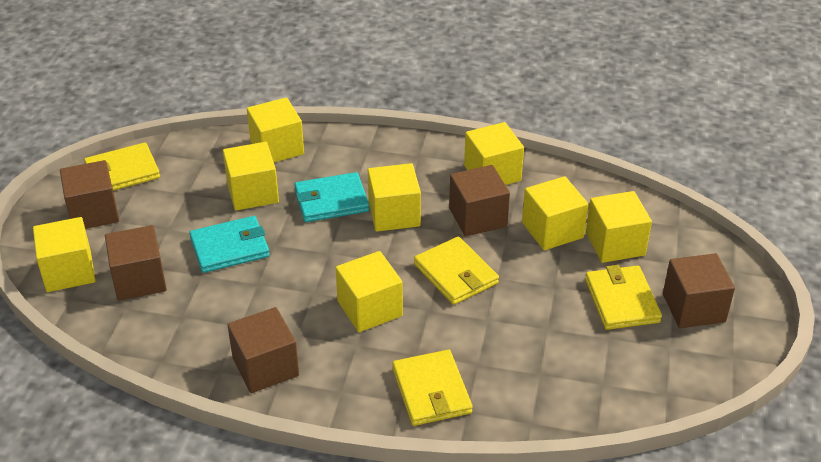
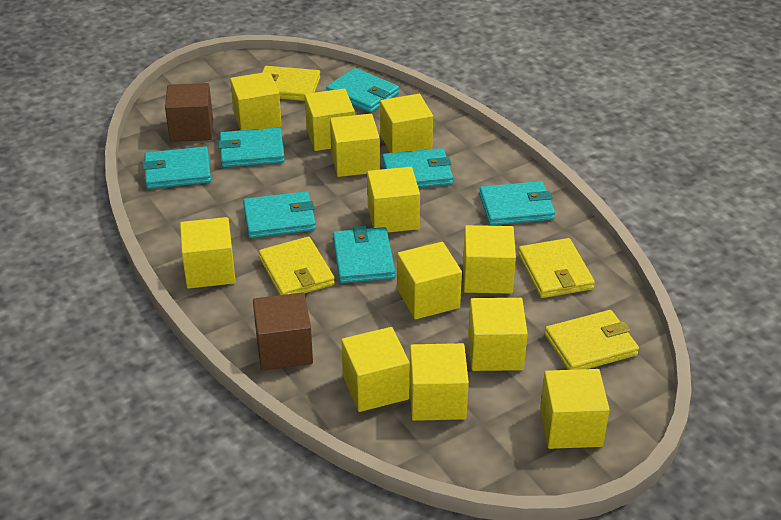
brown cube: [60,160,119,229] [105,225,167,301] [228,307,299,393] [449,165,510,236] [663,253,735,328] = 5 -> [165,83,213,142] [253,292,313,370] = 2
turquoise wallet: [189,216,270,273] [294,172,369,222] = 2 -> [143,146,211,189] [218,128,285,167] [243,191,316,238] [326,68,399,113] [333,226,395,283] [382,148,453,188] [479,181,555,225] = 7
yellow cube: [33,217,96,292] [223,142,279,211] [247,97,304,162] [335,251,403,332] [368,163,421,232] [464,122,524,185] [522,176,588,250] [586,191,652,263] = 8 -> [180,217,236,289] [230,72,282,130] [305,89,355,151] [330,114,380,177] [341,327,410,412] [367,167,420,233] [380,94,433,153] [397,242,462,319] [409,343,469,421] [463,225,516,294] [468,298,528,371] [540,369,610,449] = 12

